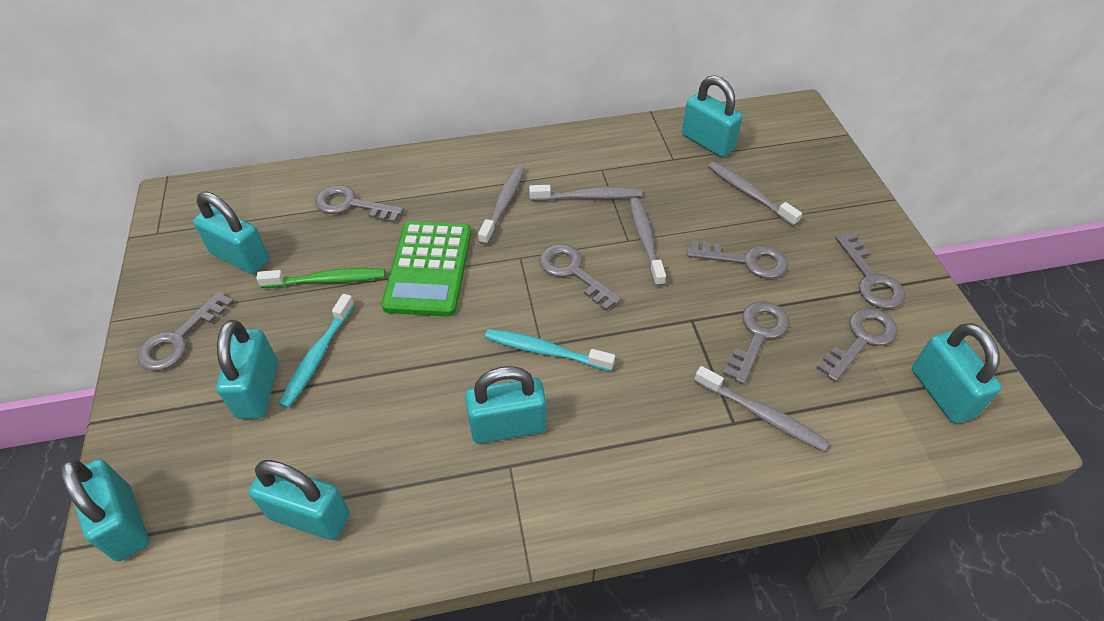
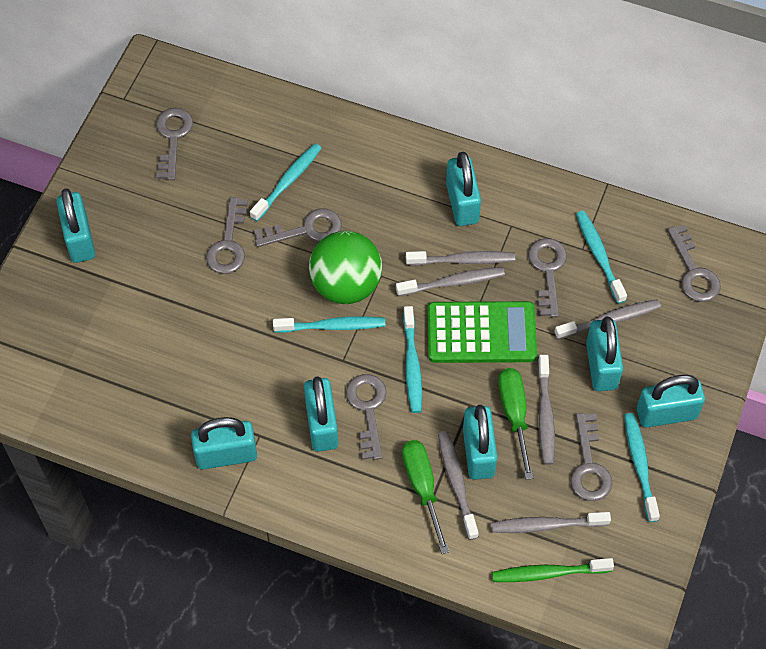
green ball: none = 0 -> [309,231,382,304] = 1
green screwdriver: none = 0 -> [402,440,449,554] [498,368,533,480] = 2
grey toothbrush: [478,165,525,245] [529,185,642,201] [629,198,666,287] [694,366,830,452] [708,162,802,226] = 5 -> [396,267,505,296] [406,251,515,266] [438,431,479,540] [490,512,611,533] [537,355,555,465] [554,299,661,340] = 6
turquoise toothbrush: [279,294,355,408] [485,329,615,371] = 2 -> [250,143,322,221] [273,316,385,333] [403,306,422,413] [576,211,627,304] [624,413,660,522] = 5

